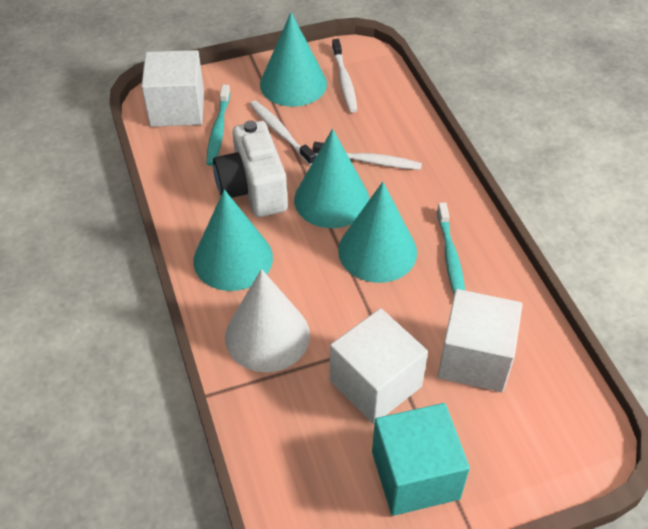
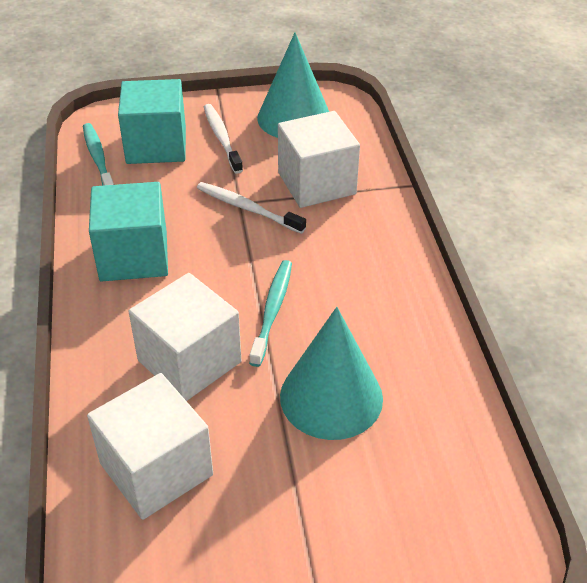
turquoise cone: [193,189,273,291] [260,12,327,107] [294,129,369,228] [338,182,417,283] = 4 -> [257,33,329,138] [280,307,383,440] = 2
turquoise cube: [372,403,470,516] = 1 -> [89,182,168,282] [118,79,186,164] = 2
white camera: [213,120,288,217] = 1 -> none = 0
white cone: [225,269,310,372] = 1 -> none = 0
white toothbrush: [250,101,316,165] [313,142,422,170] [332,39,357,113] = 3 -> [197,182,306,234] [204,104,243,174] = 2

